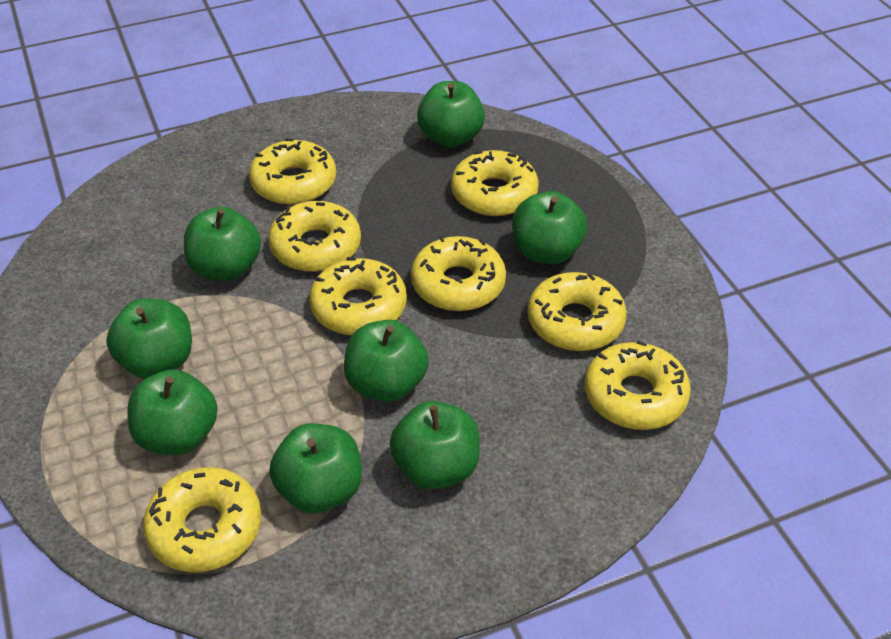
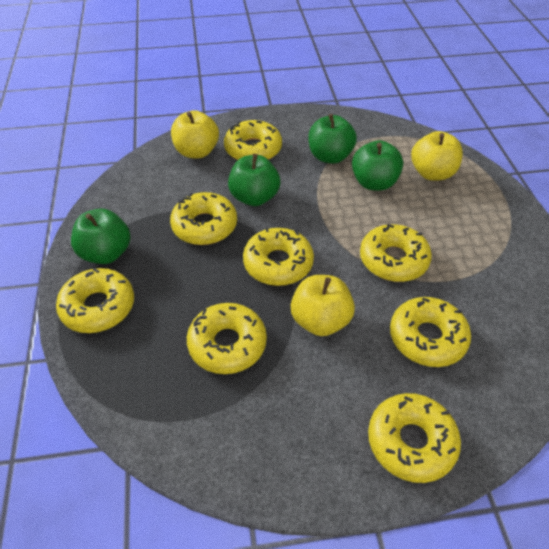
green apple: [106,298,192,379] [128,369,218,455] [184,207,261,281] [269,423,362,513] [344,320,429,402] [390,401,480,490] [417,81,485,148] [512,191,587,264] = 8 -> [71,209,131,264] [228,154,280,206] [308,114,357,164] [352,140,403,191] = 4
yellow apple: none = 0 -> [171,110,219,159] [291,275,355,336] [411,131,463,181] = 3

